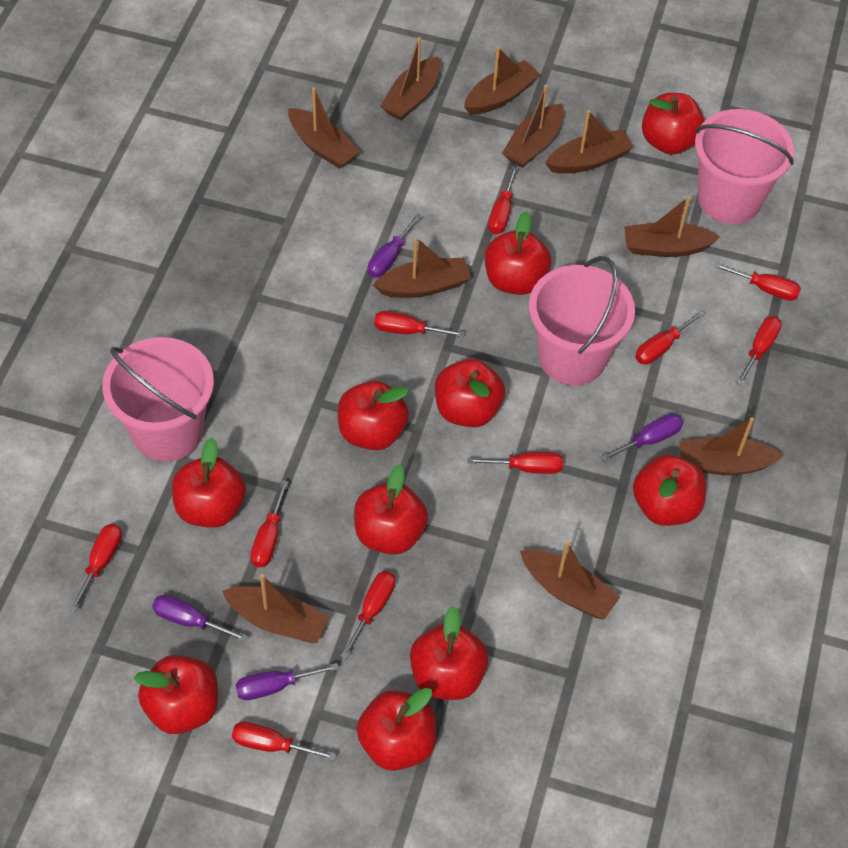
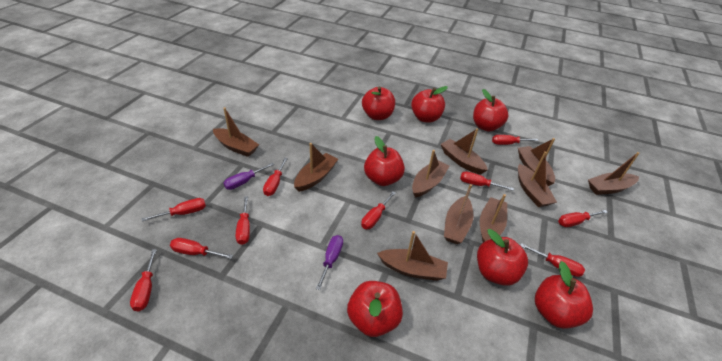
pink bucket: [102,337,214,461] [529,256,635,385] [695,109,794,224] = 3 -> none = 0
purple screwdriver: [152,595,248,642] [235,663,339,700] [368,214,421,278] [600,414,683,462] = 4 -> [223,163,274,190] [316,235,343,290] = 2
red apple: [134,655,218,734] [172,438,246,528] [338,381,409,450] [354,464,428,555] [357,688,437,771] [410,606,488,700] [435,359,505,427] [485,211,551,295] [633,455,706,526] [642,93,705,155] = 10 -> [347,281,403,337] [362,87,395,120] [364,136,405,186] [411,86,448,123] [473,89,509,131] [477,229,528,286] [535,261,593,329] = 7

